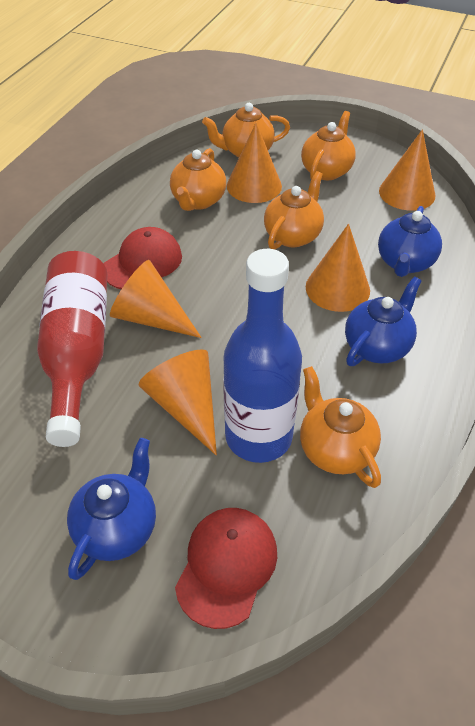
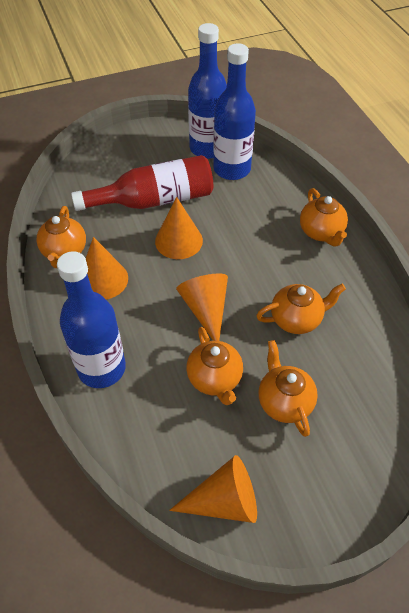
blue bottle: [223,249,302,463] = 1 -> [57,251,126,388] [188,23,227,159] [213,43,256,180] = 3
blue teapot: [67,438,156,580] [345,276,422,366] [378,206,442,277] = 3 -> none = 0
orange cone: [110,260,202,338] [139,349,217,455] [227,123,282,203] [306,224,370,312] [379,129,435,211] = 5 -> [86,237,128,299] [155,197,203,259] [169,455,257,523] [176,273,228,341] = 4
red cap: [103,227,182,289] [175,508,277,629] = 2 -> none = 0

